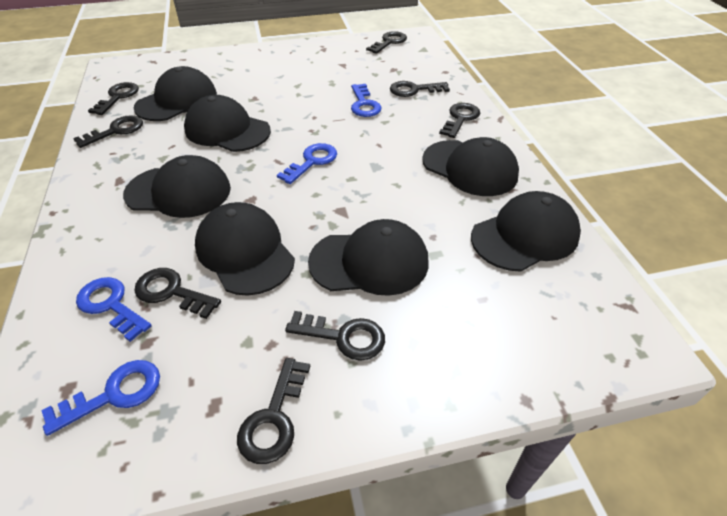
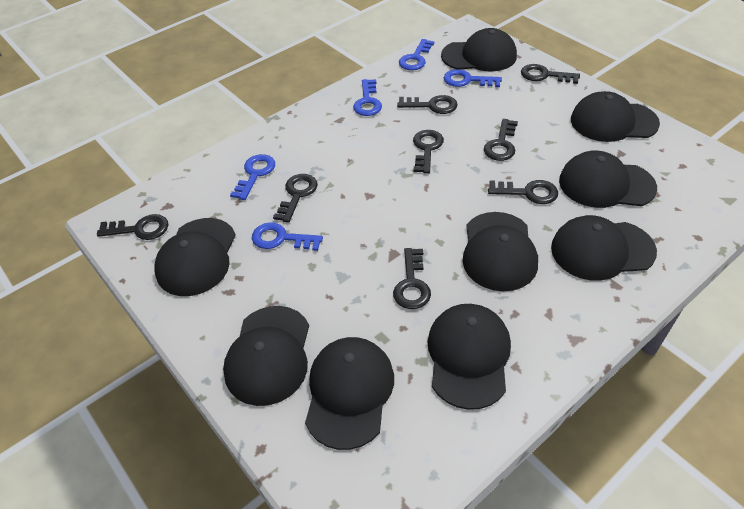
black cap: [123,155,231,218] [134,66,217,121] [184,95,271,152] [195,202,295,296] [308,219,429,296] [422,137,519,196] [471,191,581,272] = 7 -> [154,218,236,296] [223,306,309,406] [305,337,394,450] [427,304,511,410] [441,28,517,71] [463,212,538,291] [551,215,657,281] [559,151,657,208] [571,91,660,142] = 9
blue key: [41,360,160,436] [76,277,152,342] [277,143,337,184] [351,84,381,117] = 4 -> [230,154,275,200] [252,222,323,251] [353,79,382,116] [399,39,434,70] [443,69,502,87] = 5

